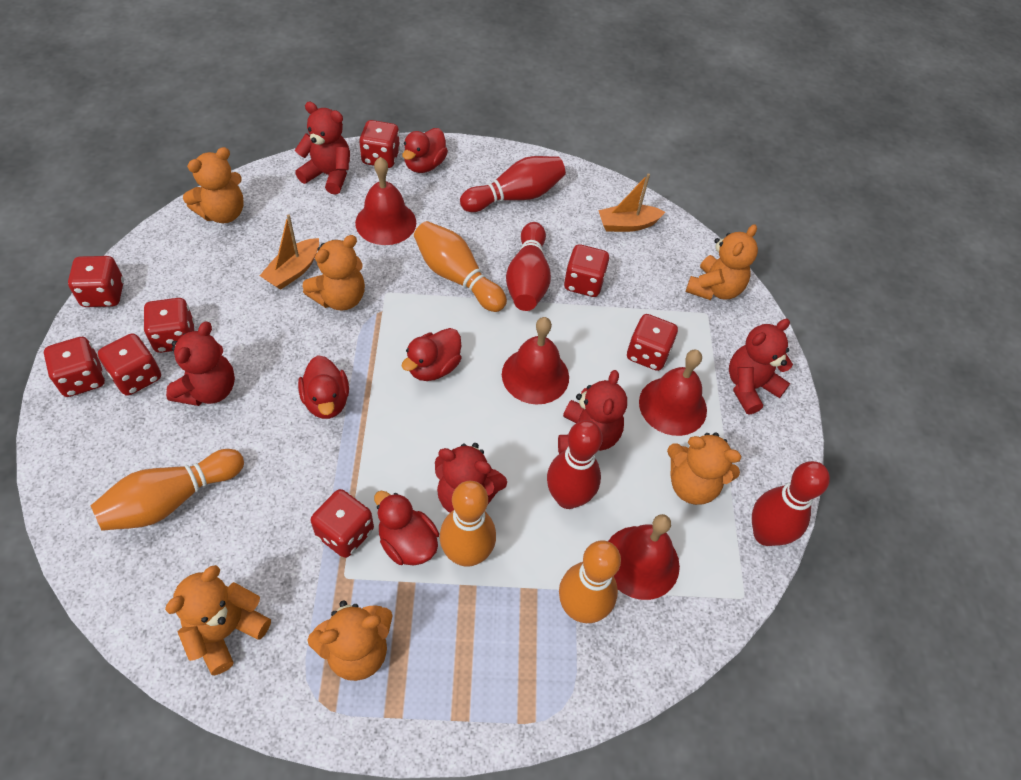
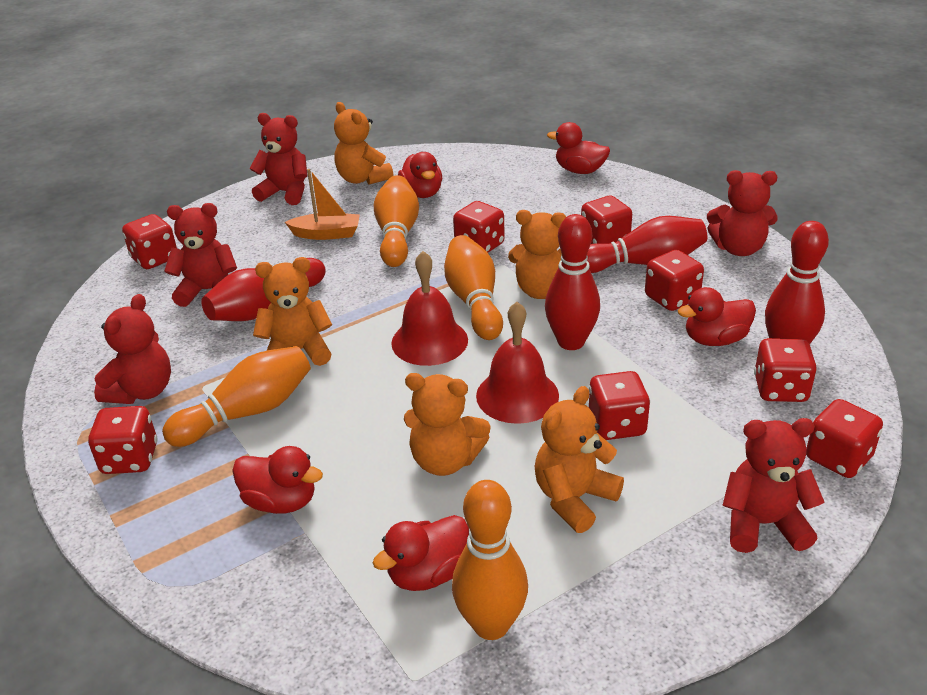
orange boat: [260,214,319,290] [598,173,665,232] = 2 -> [285,169,360,240] = 1
orange teddy bear: [165,565,271,675] [183,147,244,223] [303,235,365,310] [307,600,392,681] [667,433,742,505] [686,224,758,300] = 6 -> [253,257,332,366] [334,102,393,185] [404,373,491,476] [508,210,566,299] [535,386,624,533] = 5
red bell: [355,157,416,245] [502,317,569,404] [608,514,680,600] [639,350,707,436] = 4 -> [391,251,468,366] [476,302,559,424] = 2
red duck: [298,355,349,419] [374,491,439,565] [402,128,448,173] [402,328,462,381] = 4 -> [232,446,323,514] [373,515,469,591] [398,152,442,198] [547,122,610,174] [678,287,756,346] = 5

